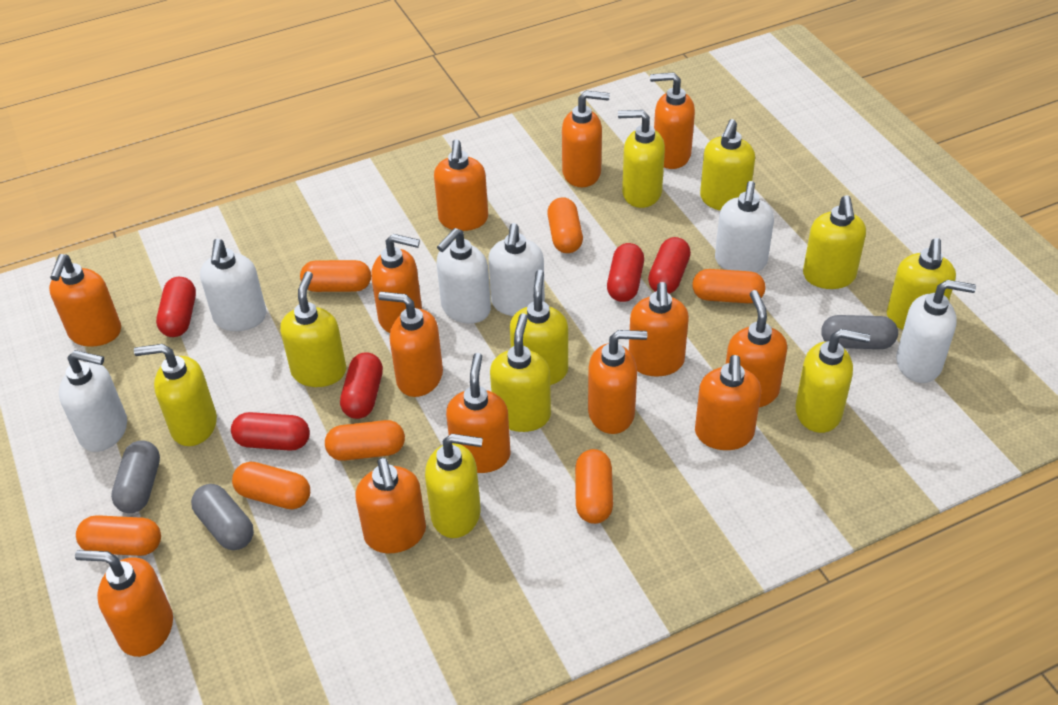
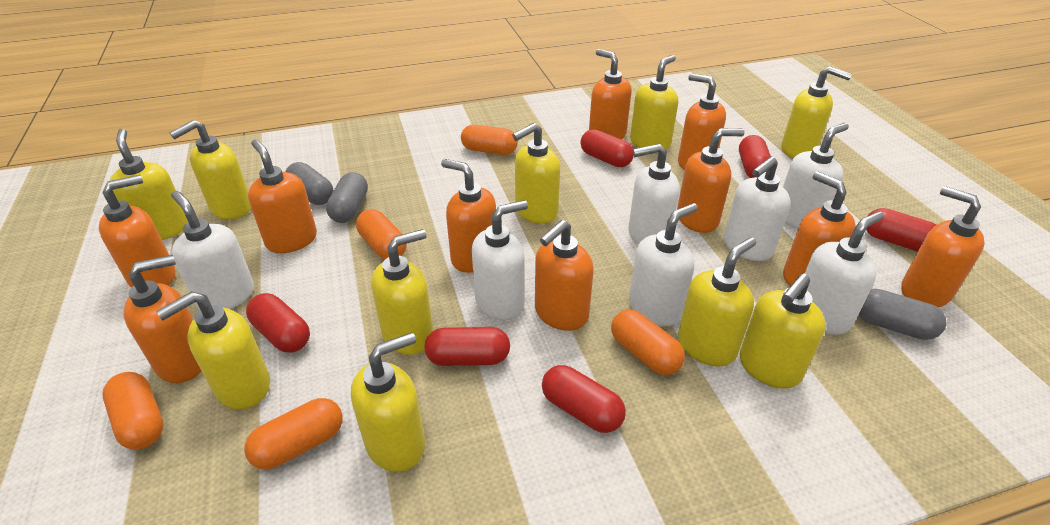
orange capsule: [76,515,161,556] [232,462,310,509] [300,260,371,292] [325,420,405,461] [547,197,583,253] [575,449,613,524] [692,269,766,303] = 7 -> [103,372,164,449] [244,398,343,470] [356,209,406,259] [461,125,518,155] [611,309,685,375] = 5
orange soap dispenser: [49,254,121,347] [75,550,173,657] [355,457,426,553] [371,234,422,333] [378,292,443,397] [434,139,488,231] [446,353,511,473] [562,91,610,187] [588,330,647,434] [629,282,689,377] [650,72,695,169] [695,355,761,450] [726,290,787,407] = 13 -> [99,175,176,288] [123,255,201,383] [248,139,317,253] [441,159,496,273] [535,220,594,331] [589,49,632,139] [677,128,745,233] [678,73,726,170] [783,171,856,286] [901,186,985,308] = 10
red capsule: [156,277,196,337] [231,412,310,451] [340,352,383,419] [607,243,644,302] [648,237,691,294] = 5 -> [246,293,310,353] [425,327,510,366] [542,365,626,433] [580,129,634,167] [739,135,771,178] [866,208,936,252] = 6
white soap dispenser: [59,350,127,452] [200,239,266,331] [437,228,491,324] [488,223,545,316] [715,181,774,273] [896,280,976,383] = 6 -> [171,191,254,309] [472,200,528,321] [629,144,680,245] [629,203,698,326] [724,156,791,261] [783,123,849,229] [805,211,884,335] = 7

